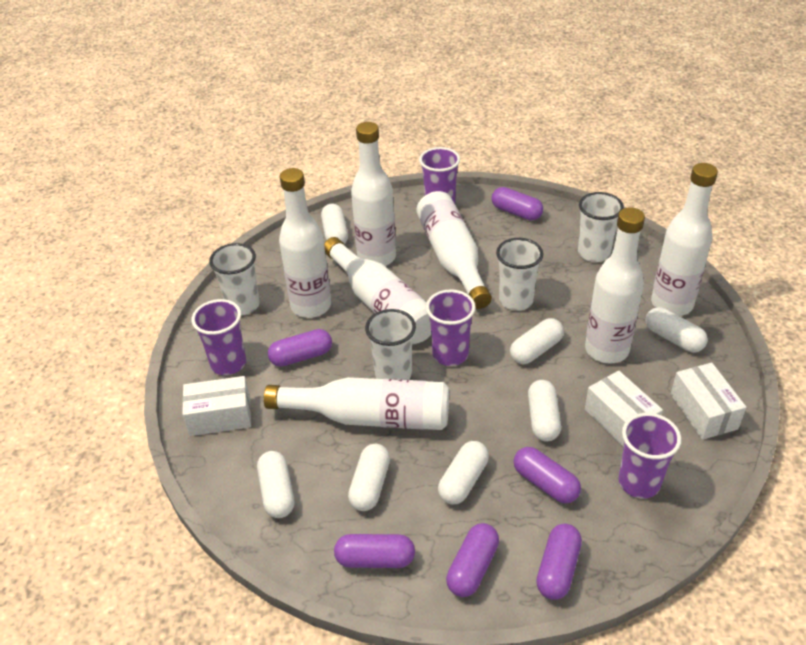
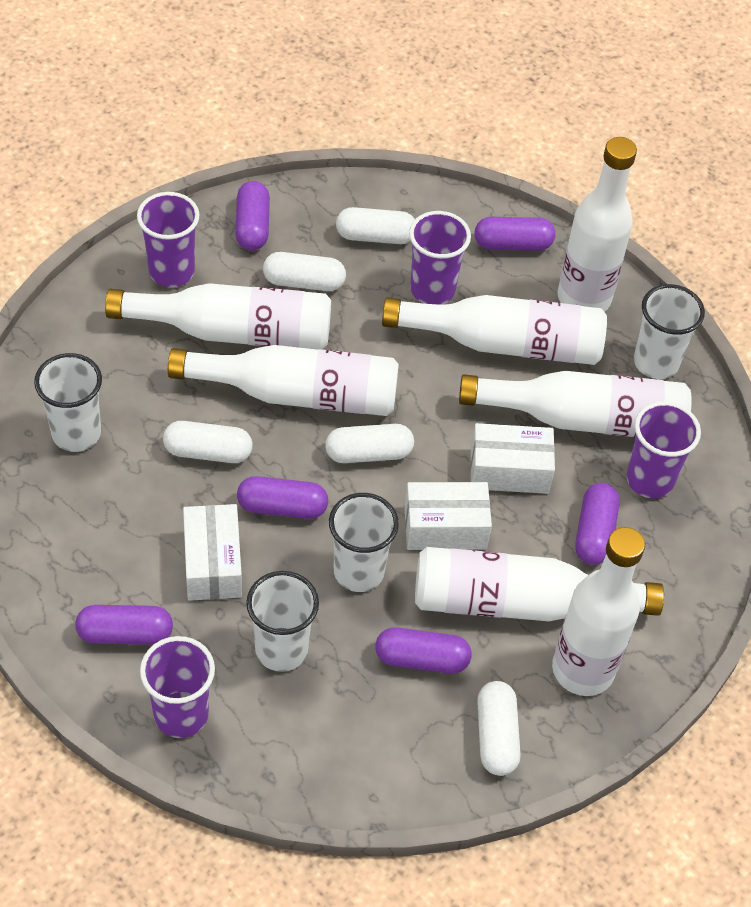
white capsule: [257,451,294,518] [321,204,348,244] [348,444,390,511] [438,441,489,504] [510,318,564,364] [528,380,561,442] [645,307,708,352] = 7 -> [163,421,253,463] [263,252,346,291] [325,424,414,463] [336,207,415,244] [477,681,521,776] = 5

